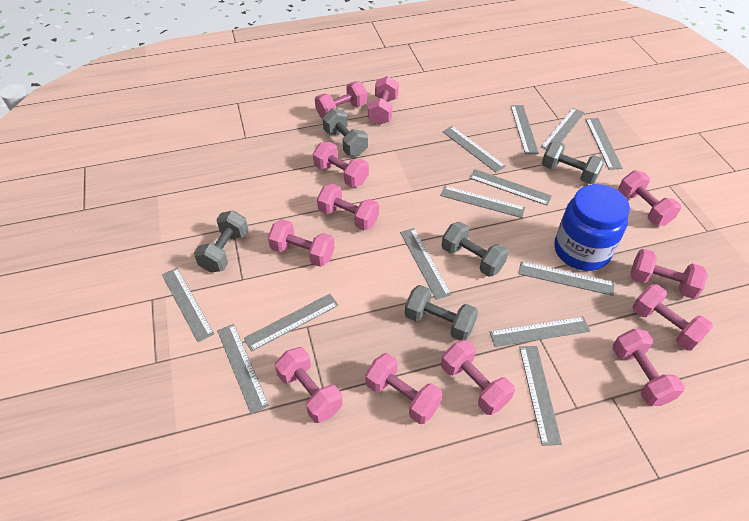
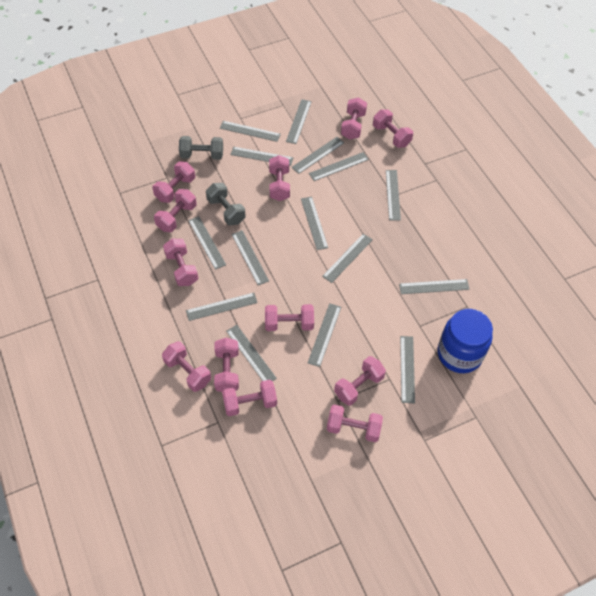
grey dumbbell: [194,210,248,273] [322,108,368,156] [405,285,478,341] [442,222,509,277] [542,141,605,184] = 5 -> [179,136,223,160] [206,183,246,225] = 2
grey ruler: [162,268,214,342] [217,324,269,414] [244,294,339,352] [400,228,451,300] [440,186,525,218] [442,126,506,172] [469,169,552,205] [490,317,590,347] [511,105,539,154] [518,261,614,296] [519,346,562,446] [541,108,585,149] [585,118,623,170] = 13 -> [186,293,258,321] [188,216,226,270] [220,121,281,142] [226,325,277,381] [230,147,293,166] [232,230,269,285] [286,99,312,144] [291,137,344,174] [301,197,328,250] [308,303,341,367] [309,152,369,181] [322,234,373,283] [386,170,401,221] [399,279,470,294] [400,336,415,404] = 15

